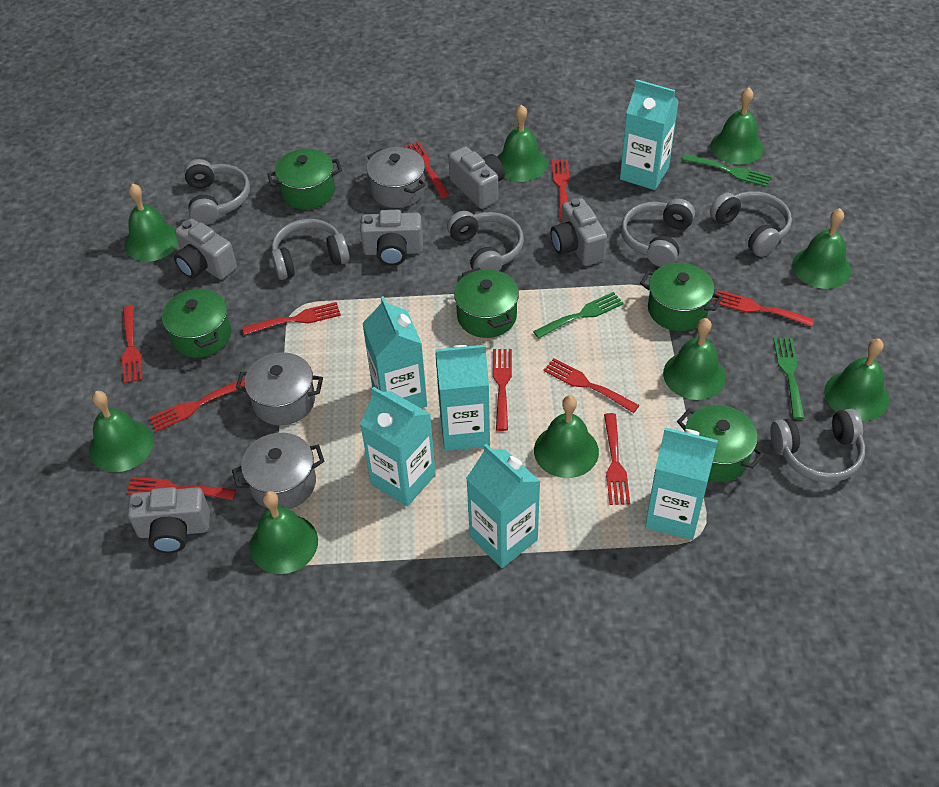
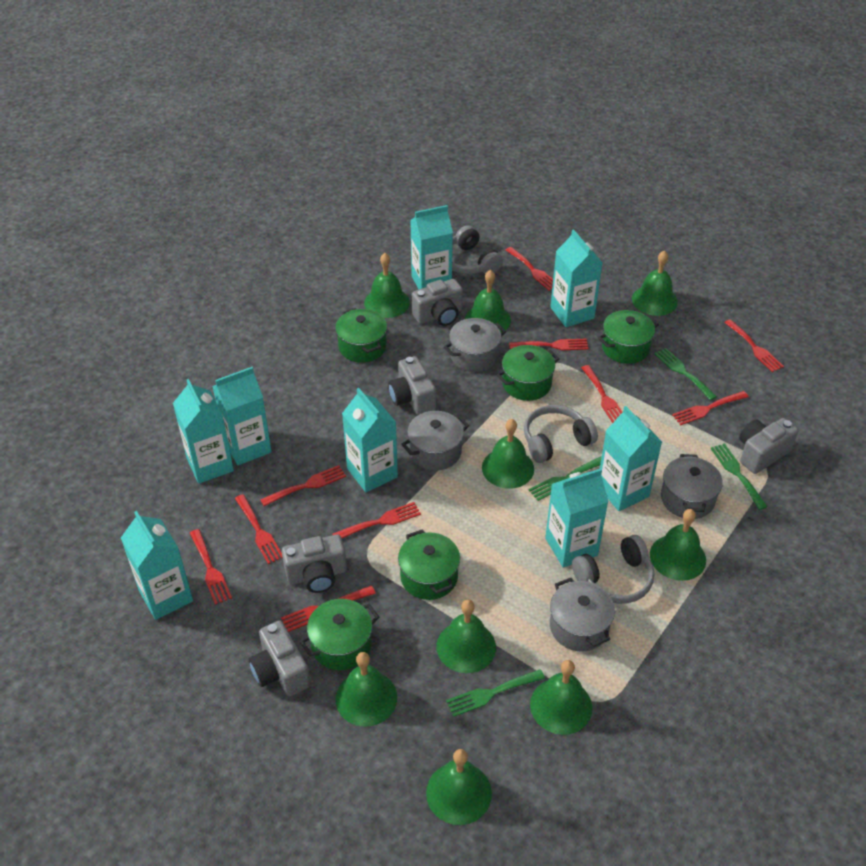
green fork: [533,292,624,339] [682,154,771,187] [773,338,805,419] = 3 -> [446,669,545,717] [528,456,602,501] [655,348,717,401] [711,443,767,510] = 4
grey headphones: [184,159,250,225] [271,219,350,280] [447,211,524,271] [621,199,695,267] [710,191,792,257] [770,409,865,483] = 6 -> [452,225,503,274] [524,405,598,463] [572,535,654,604] = 3
grey pot: [232,433,324,509] [236,352,323,425] [367,147,426,208] = 3 -> [401,411,469,471] [444,318,506,372] [550,578,615,652] [661,454,723,519] = 4
turquoise carton: [360,387,436,507] [362,296,427,408] [435,345,490,451] [466,444,541,568] [620,79,679,190] [645,427,718,540] = 6 -> [121,511,193,620] [173,379,234,484] [212,367,272,465] [342,388,398,492] [410,205,453,289] [545,468,608,568] [550,229,602,327] [600,406,662,511] = 8

